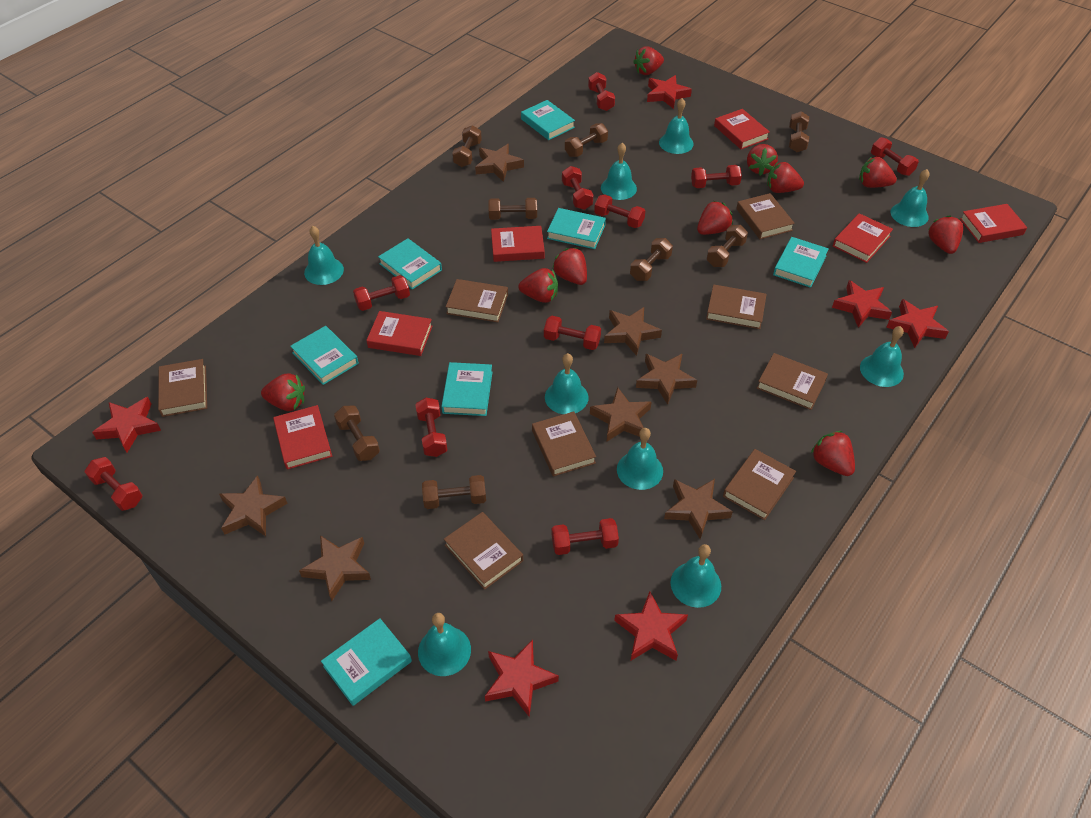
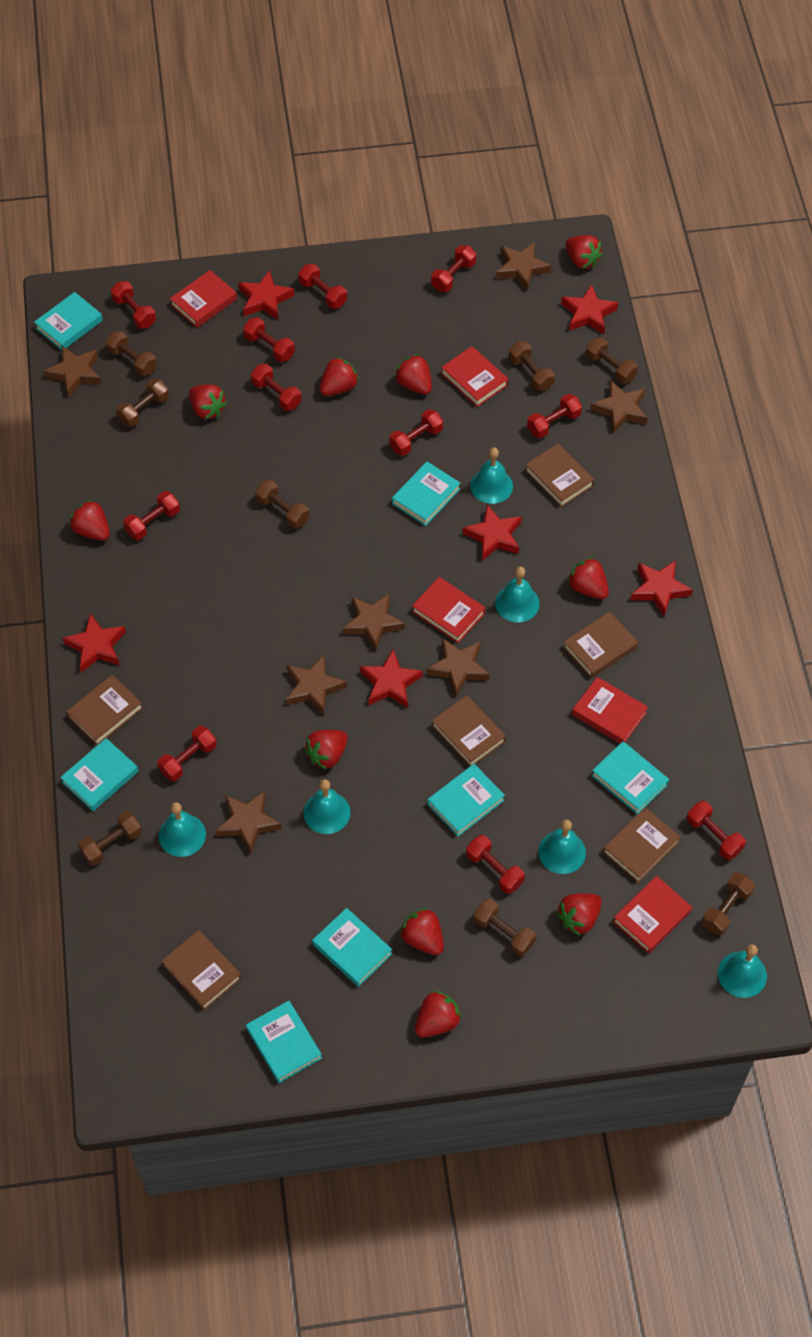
brown book: [158,359,207,417] [444,512,523,590] [446,279,508,322] [532,411,596,477] [706,284,767,329] [723,449,796,520] [736,193,795,239] [757,353,828,410] = 8 -> [66,675,143,745] [162,930,241,1010] [432,695,506,766] [525,444,594,507] [563,612,638,678] [603,807,681,883] = 6
red book: [273,405,332,470] [366,311,432,356] [491,226,545,262] [714,109,770,149] [833,213,893,263] [960,204,1027,243] = 6 -> [170,270,237,328] [412,577,485,643] [441,346,508,407] [572,677,648,744] [613,876,692,954] = 5
red dumbbell: [85,457,142,511] [353,275,410,311] [415,398,447,457] [544,316,601,350] [552,518,619,555] [562,166,593,210] [588,72,615,111] [594,195,645,228] [691,165,742,188] [871,137,919,176] = 10 -> [111,281,156,329] [123,491,180,540] [157,726,217,781] [243,317,295,362] [251,364,302,411] [298,264,347,309] [389,409,443,456] [431,245,476,292] [466,835,525,894] [527,394,582,438] [686,801,746,860] = 11
turquoise bell: [304,226,344,285] [418,613,471,676] [545,353,588,414] [601,143,637,200] [617,428,663,490] [659,98,694,154] [670,544,721,608] [860,326,904,387] [891,169,930,227] = 9 -> [159,802,206,857] [303,779,351,834] [470,447,513,504] [495,567,540,623] [538,820,586,874] [718,944,767,998] = 6

